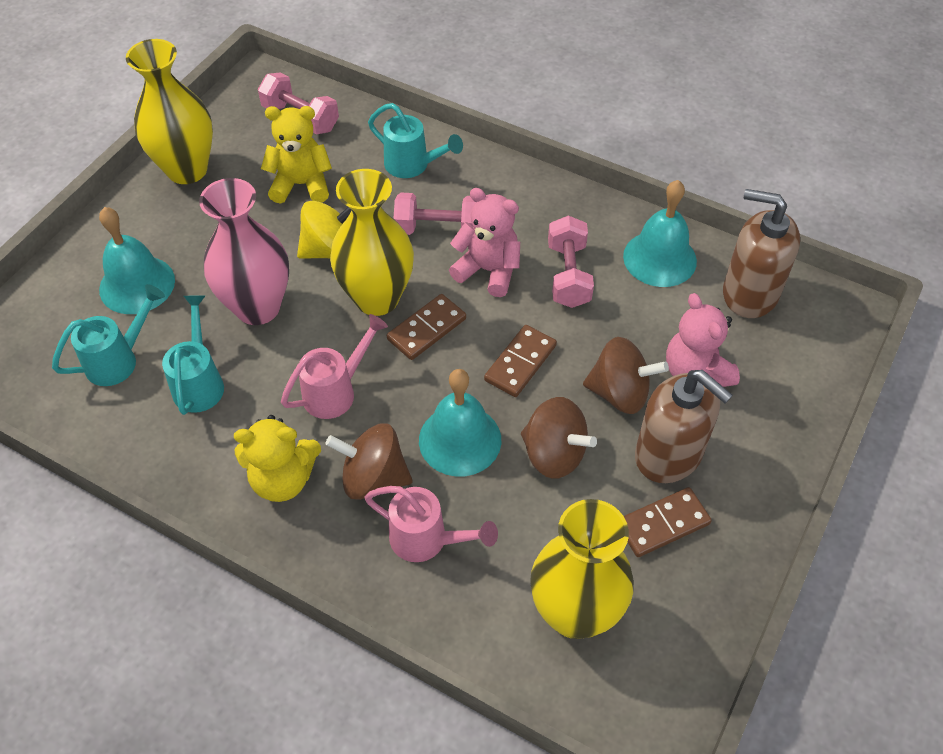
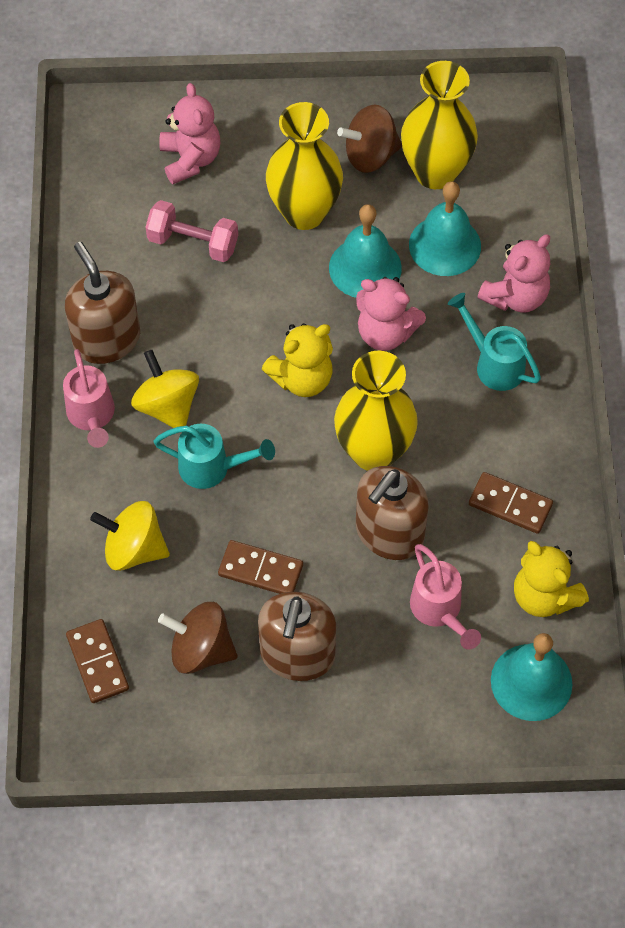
brown soap dispenser: [635,370,733,483] [723,189,800,318] = 2 -> [65,242,140,364] [258,592,336,681] [356,466,429,560] = 3
brown spinning top: [325,423,413,500] [521,397,597,479] [583,337,669,414] = 3 -> [158,602,238,674] [337,105,402,173] = 2
pink dumbbell: [258,72,339,135] [393,193,476,235] [548,215,594,308] = 3 -> [146,200,238,262] = 1
pink teddy bear: [449,188,520,297] [666,293,740,387] = 2 -> [159,83,220,184] [356,277,426,351] [477,234,550,313] = 3
pink vase: [199,178,289,325] = 1 -> none = 0
turquoise watering can: [52,284,165,386] [162,296,224,415] [368,103,463,178] = 3 -> [153,424,275,489] [448,293,541,391] = 2
yellow spinning top: [297,201,351,259] = 1 -> [90,501,170,571] [131,350,199,428] = 2

